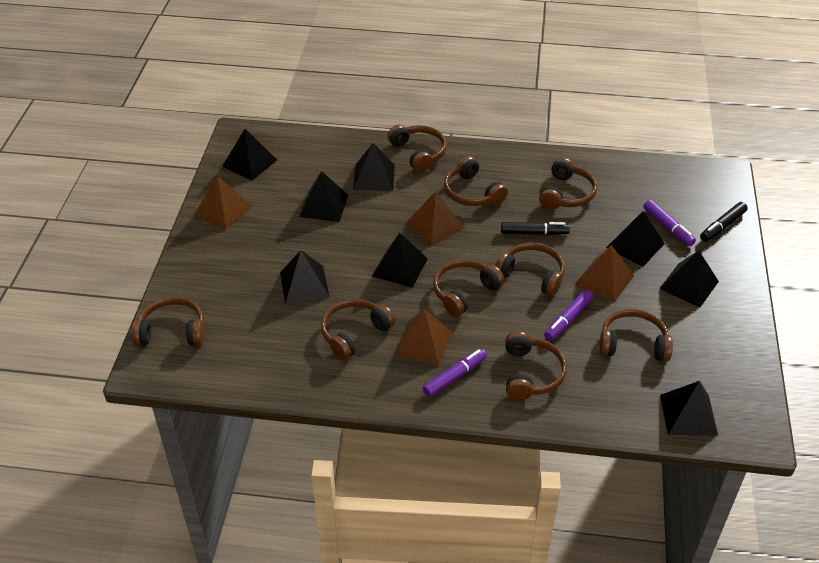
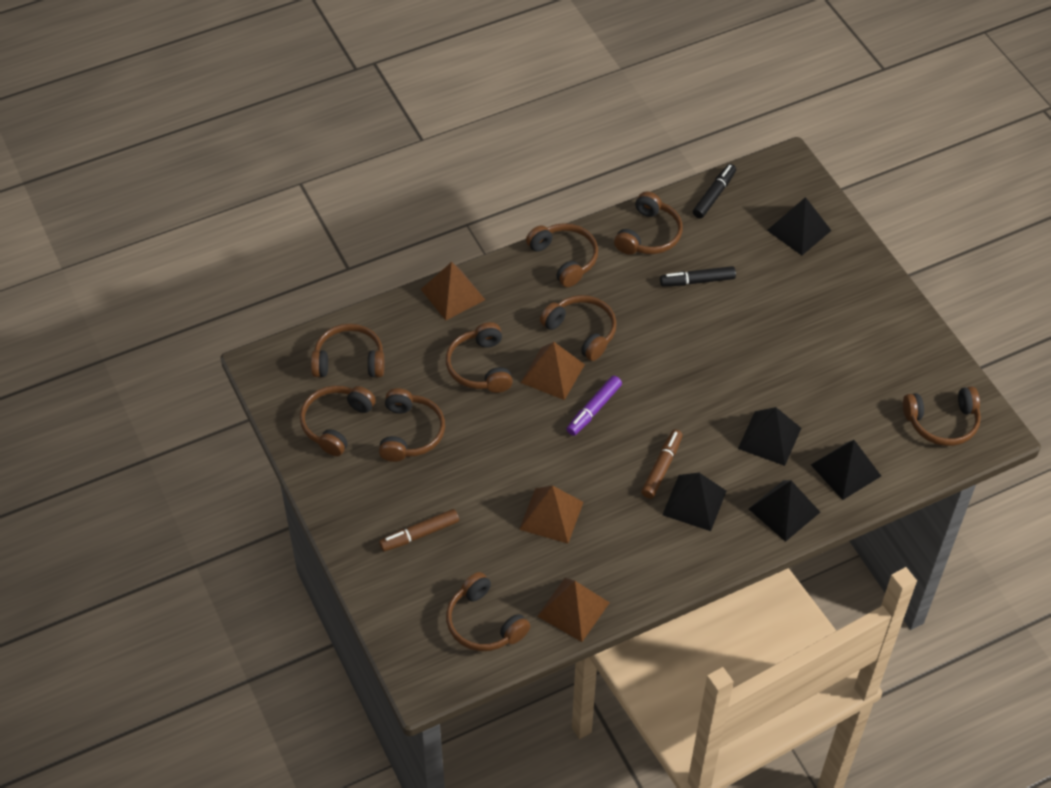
black pyramid: [222,129,277,181] [280,250,330,304] [299,171,348,222] [353,143,395,191] [372,233,428,288] [606,211,665,267] [659,250,719,308] [660,381,718,435] = 8 -> [662,473,726,531] [738,407,801,466] [749,480,820,542] [767,197,832,255] [811,440,881,500] = 5
brown marker: none = 0 -> [379,509,459,551] [641,430,683,499] = 2
purple marker: [423,349,487,397] [544,290,593,341] [643,200,696,246] = 3 -> [567,376,622,436] = 1

